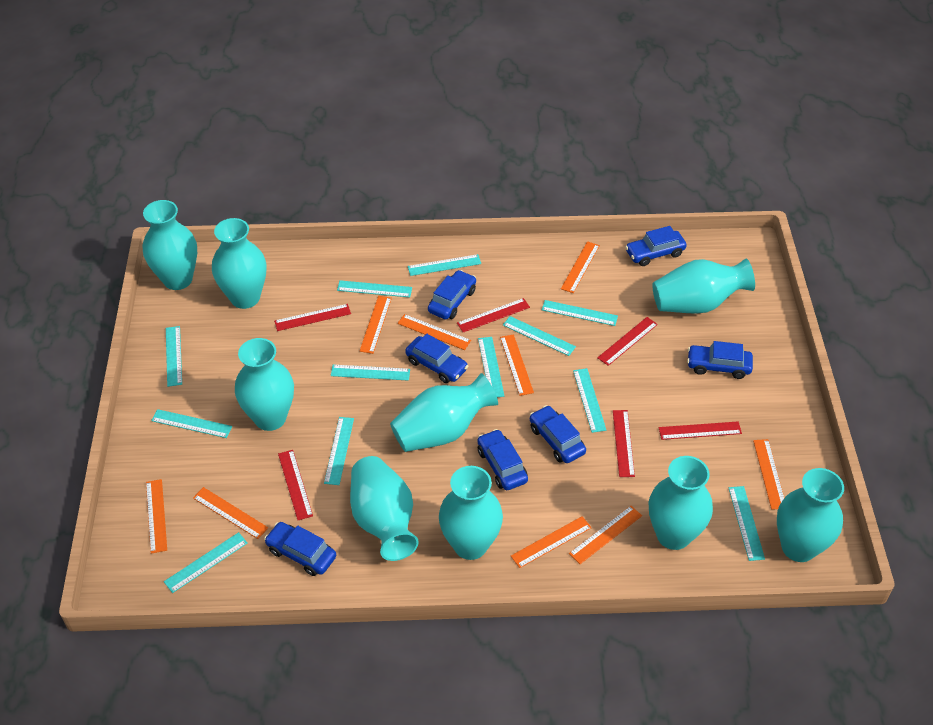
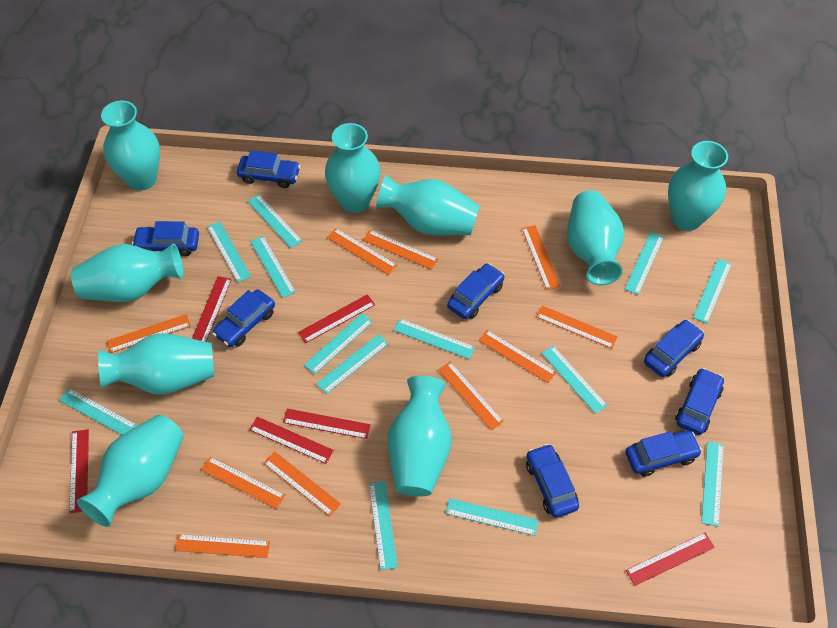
blue car: [264,522,336,576] [405,334,468,383] [428,270,476,320] [477,429,528,490] [530,405,586,463] [625,226,687,266] [687,341,753,379] = 7 -> [132,221,199,256] [212,289,275,347] [237,150,300,188] [447,263,505,319] [526,444,579,518] [625,430,702,477] [644,320,704,377] [675,368,724,435] = 8
orange ruler: [146,479,167,554] [193,487,268,539] [359,296,392,354] [397,314,471,350] [500,334,534,396] [511,516,592,568] [561,241,600,293] [569,506,642,564] [753,439,784,510] = 9 -> [107,314,191,353] [175,534,270,558] [201,457,285,509] [264,452,341,516] [327,228,397,275] [363,230,438,270] [438,362,504,430] [478,330,557,383] [522,225,561,290] [536,306,618,349] = 10
turquoise ruler: [151,409,232,438] [164,532,248,593] [166,326,182,387] [324,417,354,485] [331,365,410,381] [337,280,412,298] [408,254,481,276] [478,337,504,397] [503,316,576,356] [542,300,618,326] [573,368,606,433] [729,486,765,561] = 12 -> [59,388,137,435] [207,222,251,282] [247,194,302,248] [250,236,296,298] [304,313,373,374] [316,334,389,394] [369,481,398,570] [394,319,475,359] [446,498,539,536] [541,345,608,414] [624,232,664,295] [693,258,732,323] [701,441,724,527] = 13

